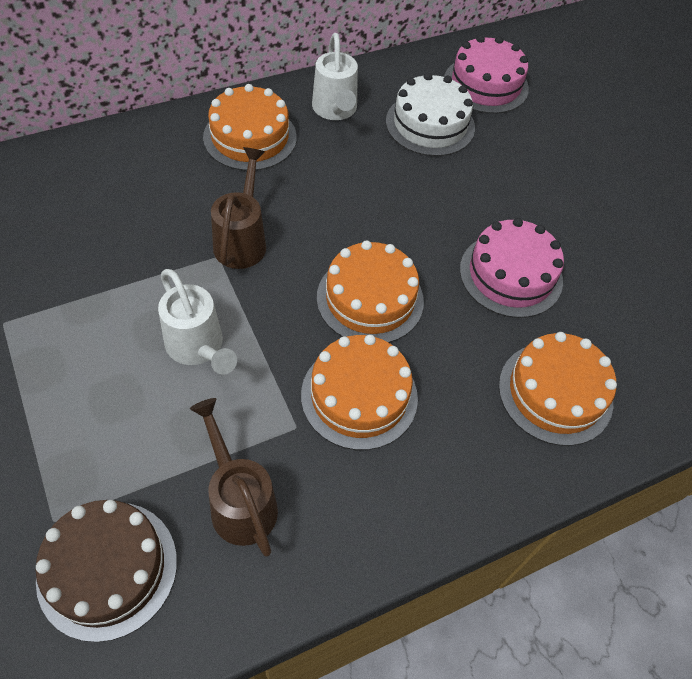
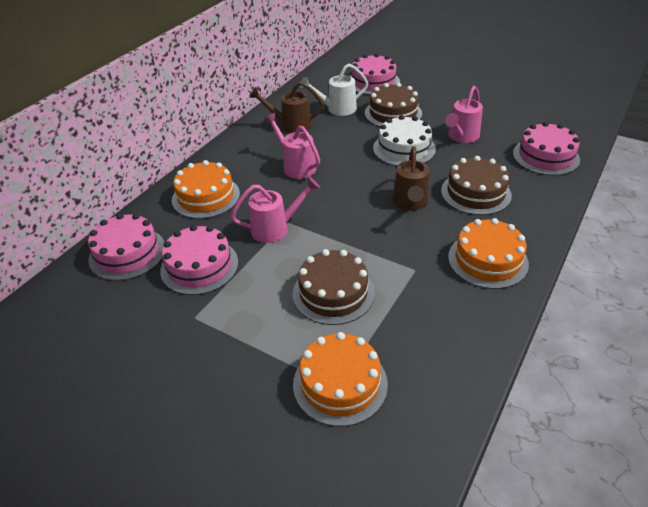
brown cake: [36,500,177,642] = 1 -> [293,249,375,325] [365,83,422,127] [441,156,512,215] = 3
orange cake: [203,84,297,171] [301,334,418,450] [317,240,424,343] [499,332,617,446] = 4 -> [172,160,240,219] [293,332,388,427] [448,218,529,289] = 3
pink cake: [444,35,529,114] [460,218,564,318] = 2 -> [88,213,164,281] [160,225,238,295] [351,53,400,95] [513,122,580,176] = 4
pink watering can: none = 0 -> [231,177,320,243] [264,113,320,179] [445,86,483,143] = 3
white watering can: [158,269,237,375] [312,33,358,120] = 2 -> [300,64,368,116] = 1

